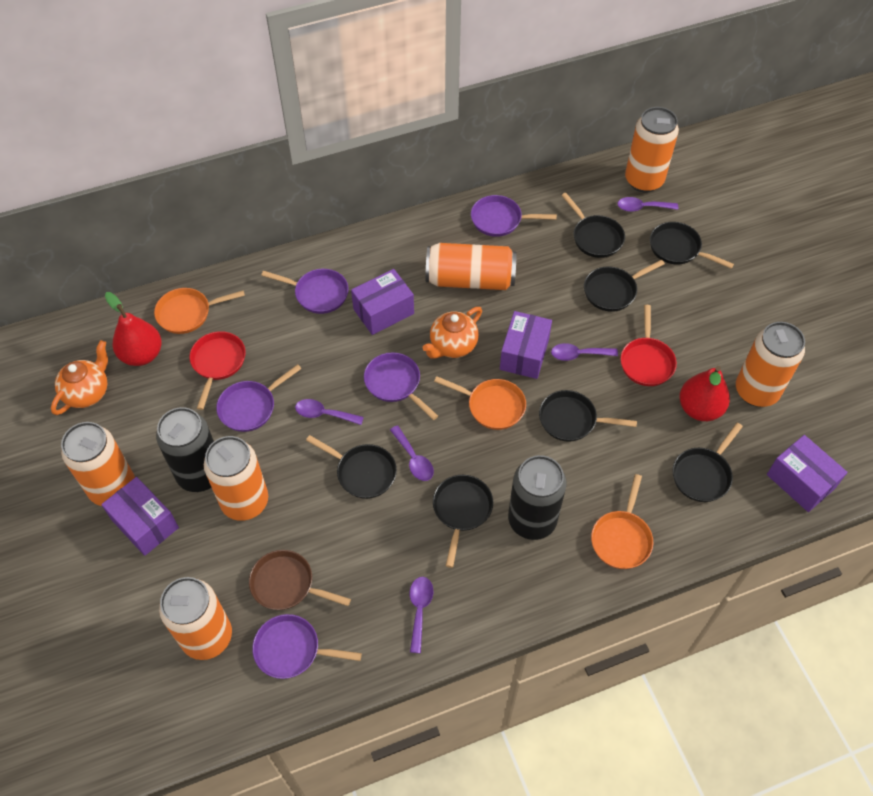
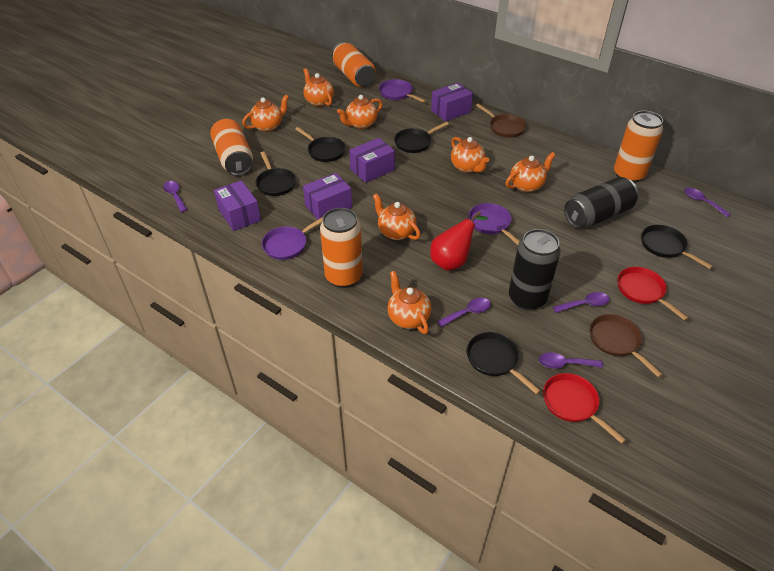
black pan: [306,435,397,499] [433,475,493,568] [539,390,637,442] [561,193,625,258] [584,260,665,312] [650,222,734,269] [672,423,743,502] = 7 -> [256,151,296,196] [295,127,346,162] [394,122,449,153] [467,332,541,394] [641,225,713,269] = 5
brown pan: [249,550,351,610] = 1 -> [476,103,526,138] [589,314,663,377] = 2
orange can: [61,422,135,506] [159,577,232,660] [204,436,268,521] [426,243,517,290] [625,107,679,193] [736,322,805,407] = 6 -> [210,119,253,176] [320,208,363,288] [332,42,376,87] [614,111,663,183] = 4
orange pan: [154,288,245,334] [434,376,526,430] [591,474,653,569] = 3 -> none = 0
orange teapot: [51,340,108,415] [423,307,482,358] = 2 -> [242,95,289,132] [303,68,334,107] [337,95,382,129] [373,193,421,240] [387,271,431,334] [451,137,489,173] [505,152,555,192] = 7
purple pan: [216,364,301,432] [252,614,362,679] [261,269,349,314] [364,352,438,420] [471,195,557,237] = 5 -> [262,217,323,260] [379,79,426,103] [469,203,520,245] = 3
red pear: [105,292,162,366] [679,366,730,421] = 2 -> [430,211,488,271] = 1

